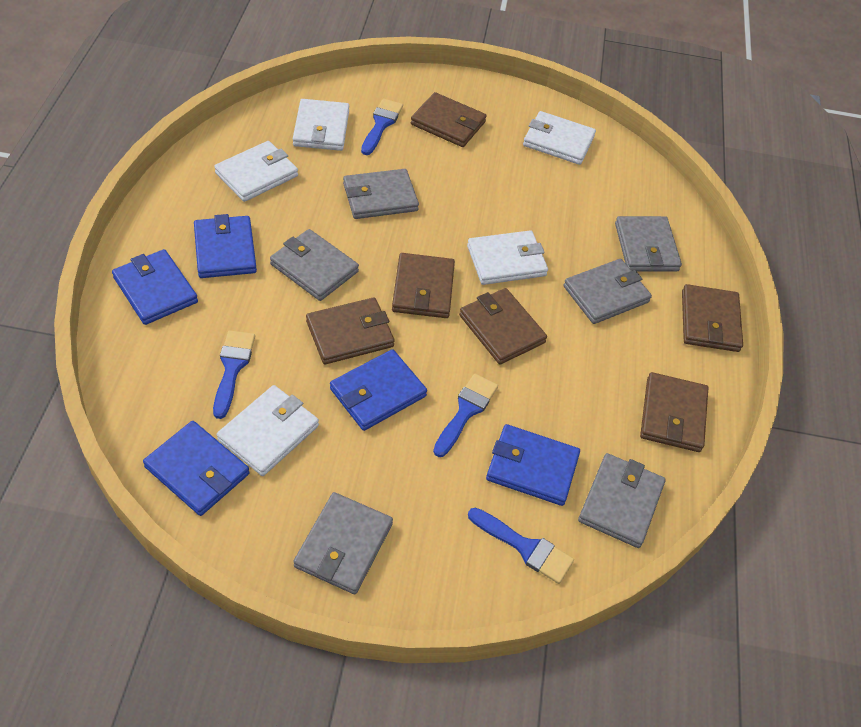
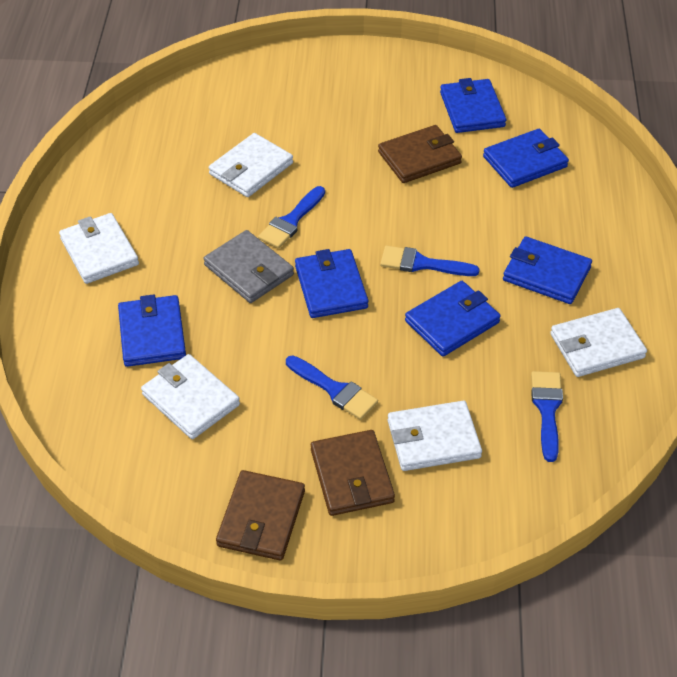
blue wallet: [112,249,198,325] [143,421,250,516] [194,214,257,278] [330,349,427,431] [486,424,580,506] = 5 -> [118,294,186,367] [295,249,368,318] [405,281,501,356] [440,78,506,133] [483,129,569,188] [503,236,592,304] = 6
brown wallet: [306,297,395,364] [392,253,455,318] [411,92,487,147] [459,288,547,364] [640,372,709,452] [682,284,743,352] = 6 -> [216,470,305,560] [311,430,395,516] [378,125,462,183] = 3
grey wallet: [270,229,359,301] [293,492,393,594] [343,169,419,219] [563,259,652,324] [578,453,666,548] [615,216,682,272] = 6 -> [203,230,294,303] = 1

